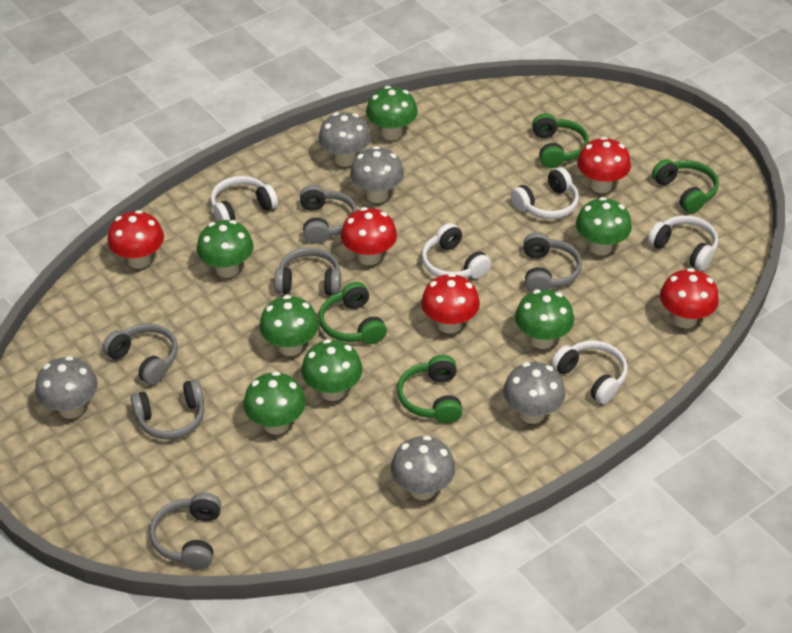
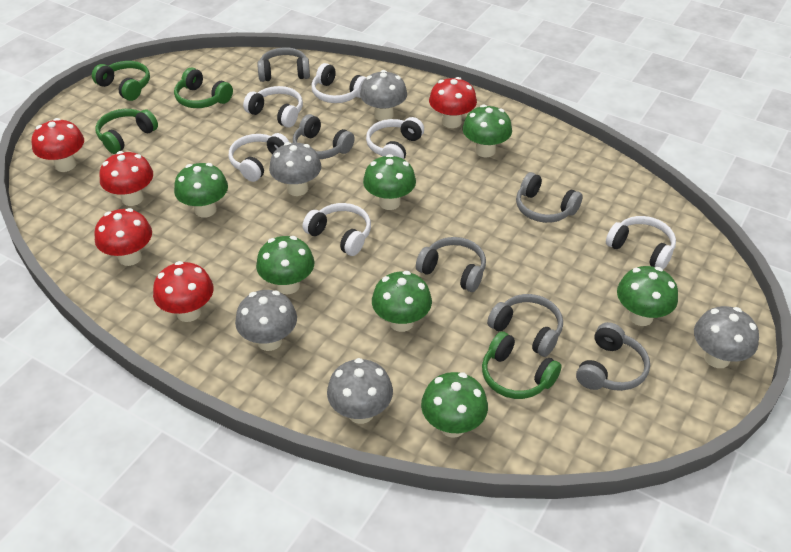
white headphones: [210,176,278,221] [422,223,491,279] [511,167,579,219] [551,340,628,404] [648,215,718,270] = 5 -> [229,133,289,182] [243,86,303,128] [303,203,371,256] [311,63,366,103] [366,117,424,159] [606,216,676,269] = 6

